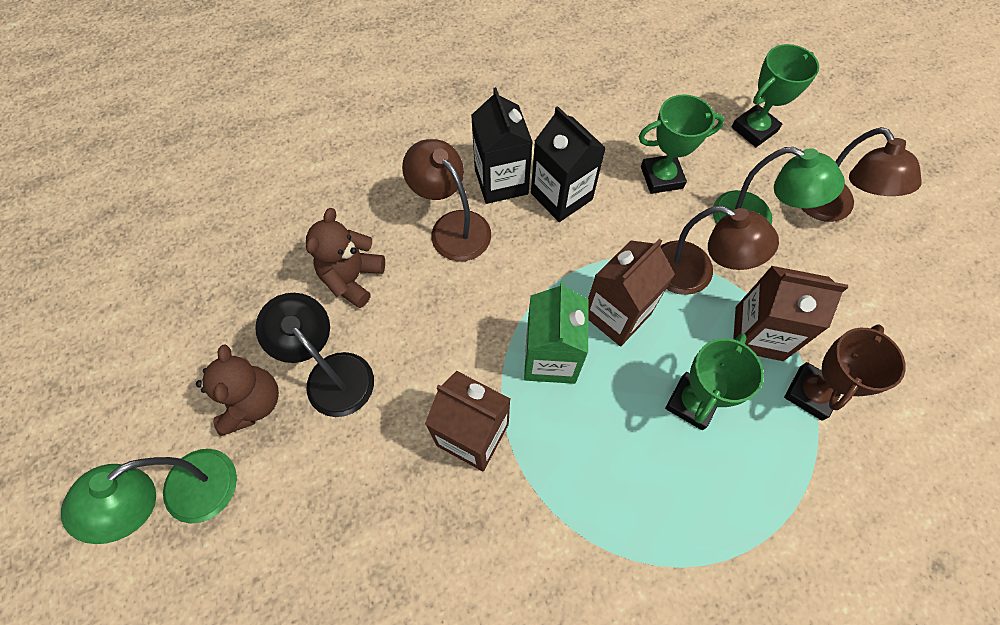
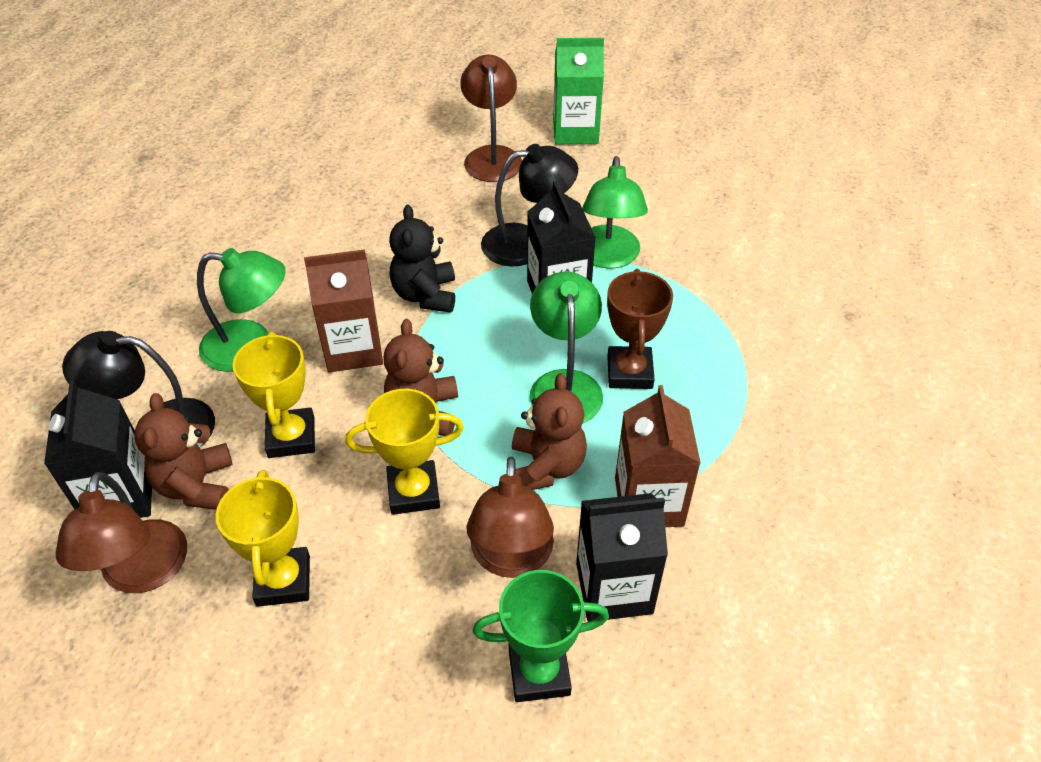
black carton: [471,87,533,204] [531,106,606,222] = 2 -> [44,380,152,518] [527,181,596,293] [576,493,668,622] = 3
black lamp: [255,293,374,417] = 1 -> [62,331,215,448] [481,144,578,267] = 2
black teddy bear: none = 0 -> [389,205,455,313] = 1
brown carton: [425,371,510,471] [588,239,675,346] [733,266,848,361] = 3 -> [304,249,383,373] [615,385,701,527] = 2
brown teddy bear: [196,344,279,436] [306,208,385,308] = 2 -> [134,393,233,510] [384,319,458,436] [512,373,587,490] = 3
green lamp: [61,449,237,544] [713,147,845,225] = 2 -> [197,248,286,372] [530,272,603,424] [582,156,648,269] = 3
green trophy: [639,94,724,194] [665,333,764,430] [732,44,819,147] = 3 -> [473,570,609,702] = 1
yellow trophy: none = 0 -> [216,470,310,607] [233,332,315,458] [345,389,464,515] = 3

